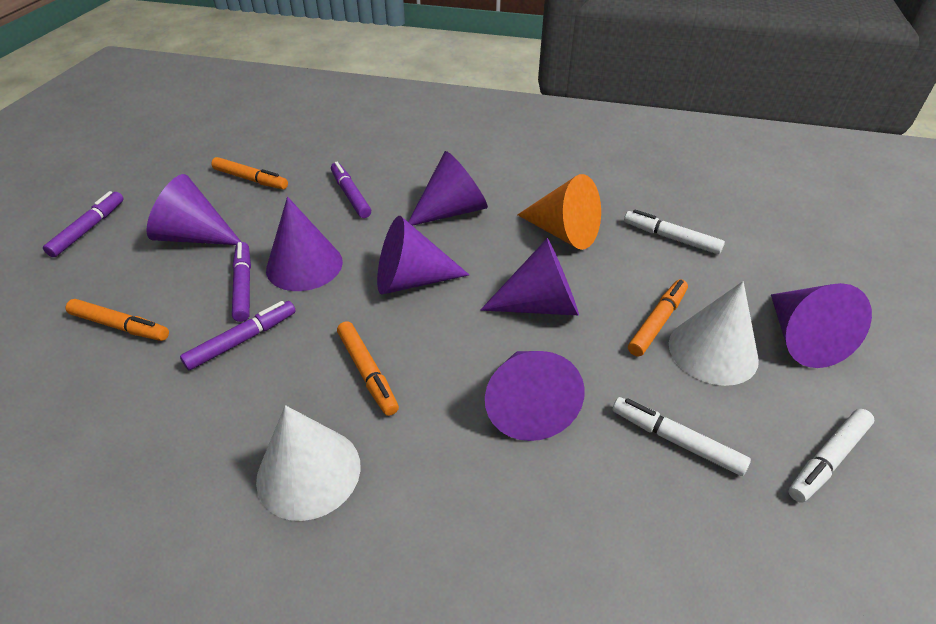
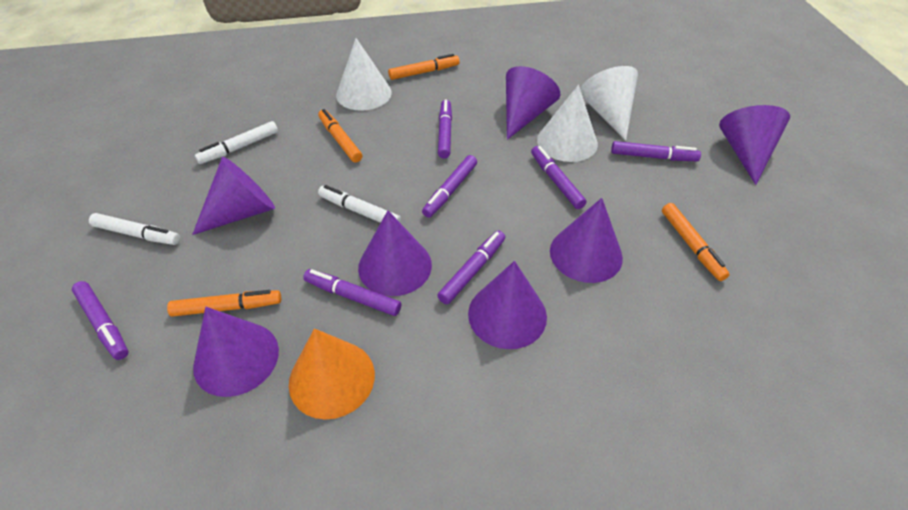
purple marker: [43,191,124,257] [180,301,296,370] [232,242,251,322] [331,162,371,218] = 4 -> [72,281,128,360] [303,269,401,316] [422,155,477,218] [437,231,505,304] [438,99,452,159] [531,146,587,209] [611,141,701,161] = 7
white cone: [256,405,361,521] [669,281,759,386] = 2 -> [336,38,392,111] [537,85,598,162] [580,66,638,141] = 3

